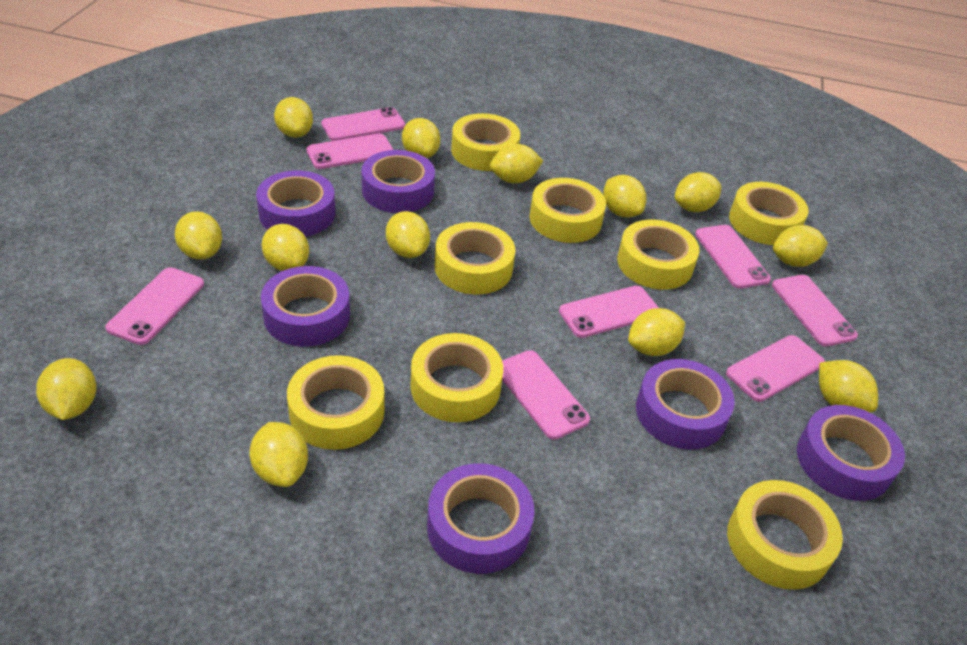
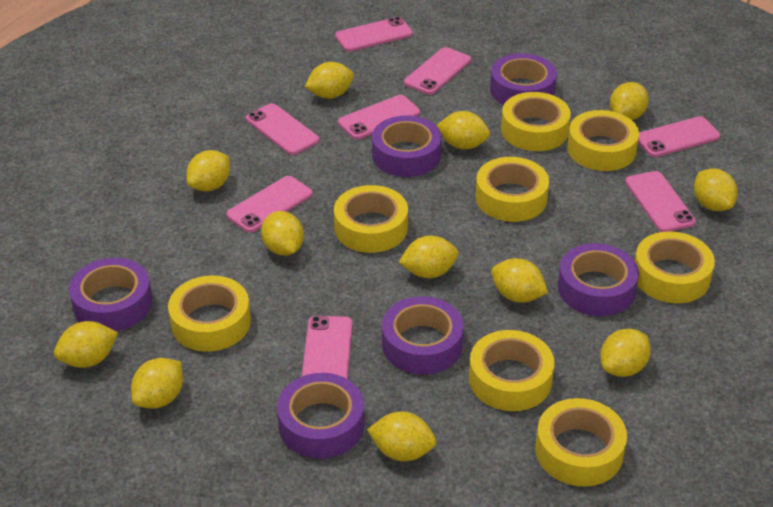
yellow lemon: [36,358,96,420] [175,211,222,260] [249,422,308,487] [262,224,309,271] [274,97,313,138] [386,211,430,258] [402,118,440,158] [490,144,543,184] [603,175,646,218] [628,308,685,356] [675,172,722,212] [773,225,828,267] [819,360,878,413] = 13 -> [54,321,118,368] [131,358,183,409] [186,150,230,192] [261,211,304,256] [305,62,354,99] [367,412,436,461] [399,236,458,278] [436,111,490,149] [491,258,548,303] [600,329,651,377] [610,82,649,120] [694,168,738,211] = 12

